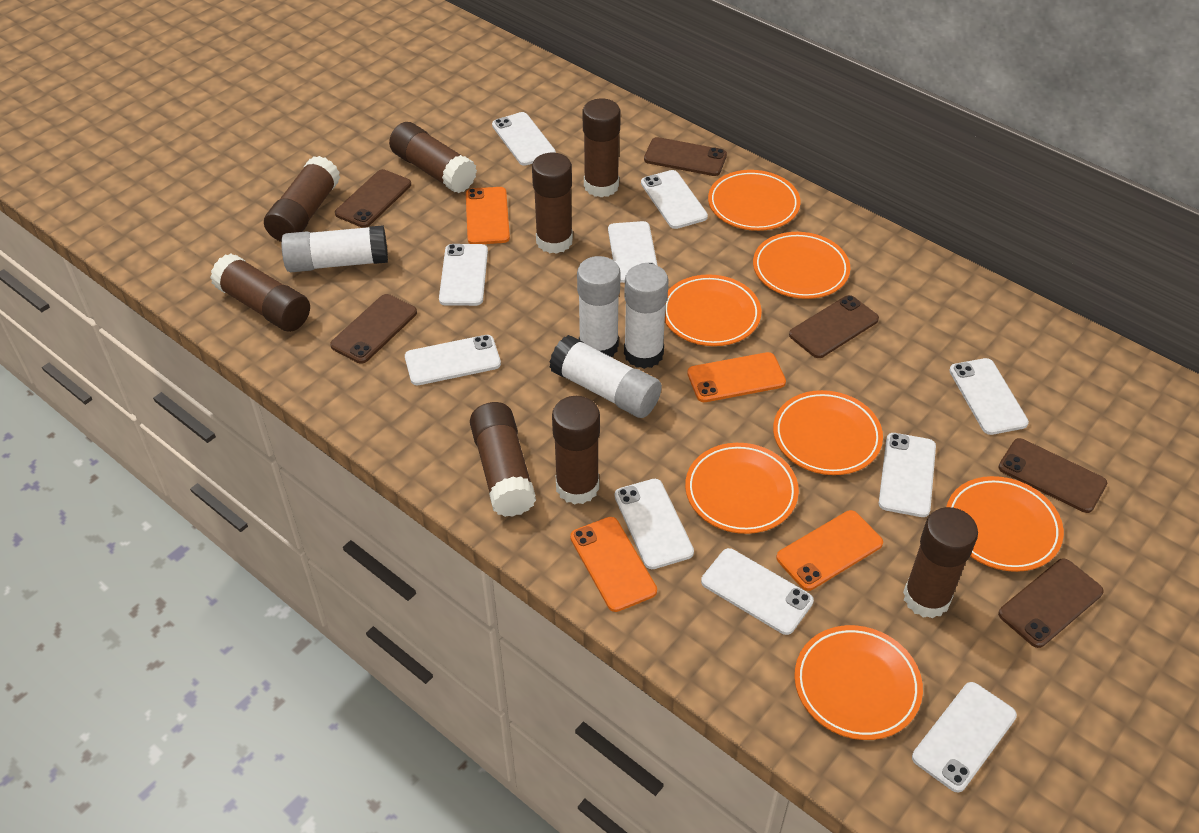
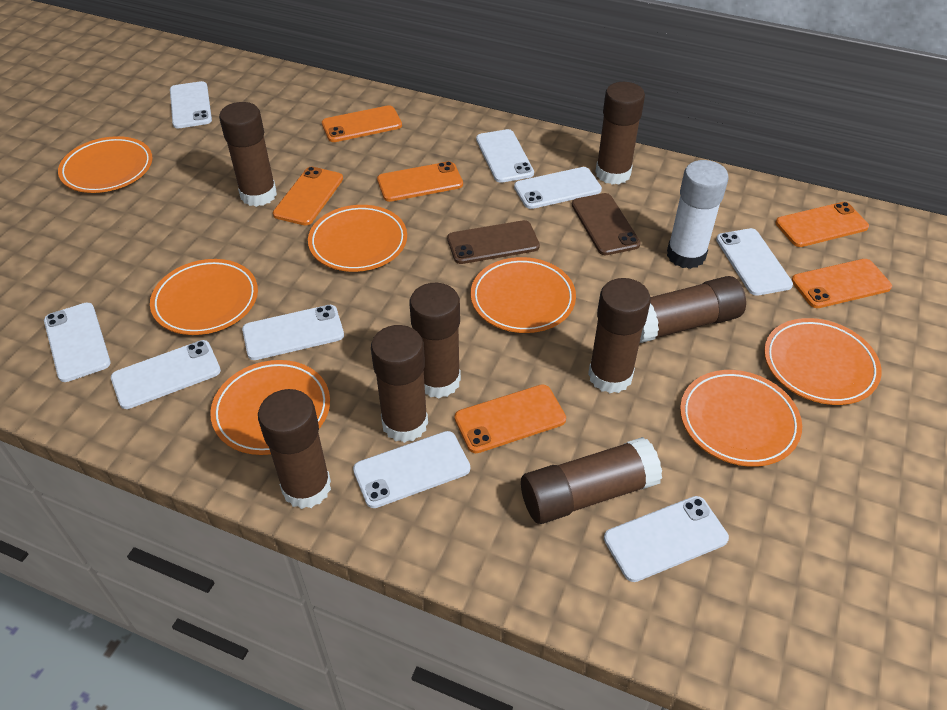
brown phone: [330,294,417,364] [335,169,411,228] [644,137,727,176] [789,295,879,358] [998,438,1107,513] [998,558,1104,648] = 6 -> [447,220,540,264] [572,193,641,255] = 2
orange phone: [466,187,510,244] [570,517,657,612] [687,352,786,402] [776,510,883,591] = 4 -> [273,166,343,226] [322,105,402,142] [377,161,463,202] [454,384,566,453] [775,202,869,247] [791,259,892,308] = 6
white glue stick: [281,225,388,272] [549,335,662,418] [577,256,621,357] [624,263,669,369] = 4 -> [667,160,729,269] = 1
white phone: [405,335,501,385] [439,244,488,306] [492,112,556,166] [608,221,658,283] [615,479,694,569] [641,170,708,229] [701,548,814,635] [879,433,936,517] [912,682,1017,793] [949,358,1029,435] = 10 -> [44,303,111,382] [111,340,221,409] [170,81,212,128] [242,305,344,360] [353,431,470,508] [476,129,534,183] [514,167,602,209] [604,496,729,582] [716,228,793,296] = 9

